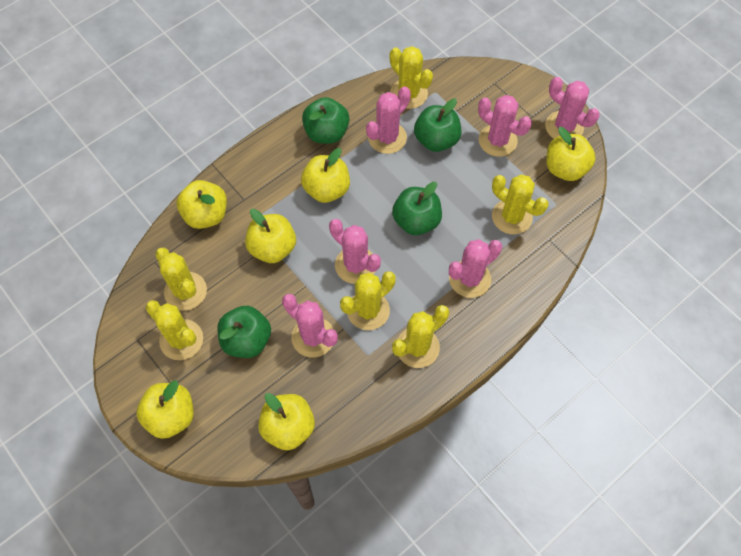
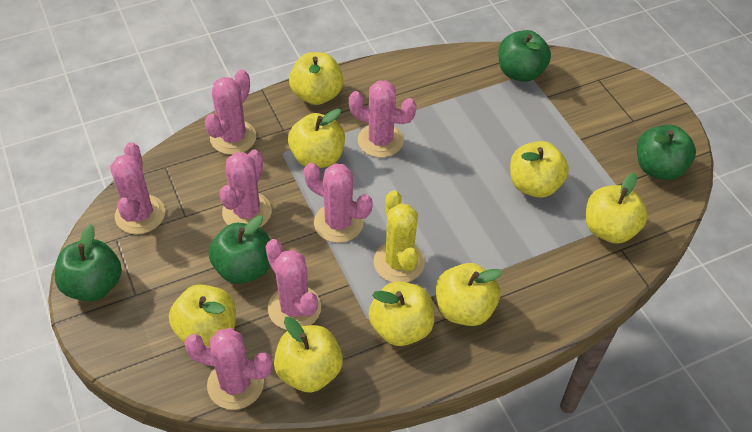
pink cactus: [282,294,338,358] [329,219,381,284] [366,86,411,154] [449,239,502,298] [478,95,532,157] [545,77,600,139] = 6 -> [110,142,165,234] [184,328,273,410] [205,70,257,155] [219,149,272,228] [265,239,321,330] [304,163,373,243] [349,80,417,158] = 7
yellow apple: [136,381,194,439] [176,180,227,229] [245,209,296,263] [258,393,315,450] [301,148,350,203] [546,127,596,181] = 6 -> [169,284,236,347] [274,317,343,393] [288,109,345,168] [289,52,343,105] [369,281,434,346] [436,263,502,326] [510,141,569,198] [586,173,648,244] = 8
yellow cactus: [146,300,203,360] [155,248,207,311] [340,271,396,330] [390,46,433,109] [392,305,449,368] [492,174,548,234] = 6 -> [374,190,425,283] = 1

